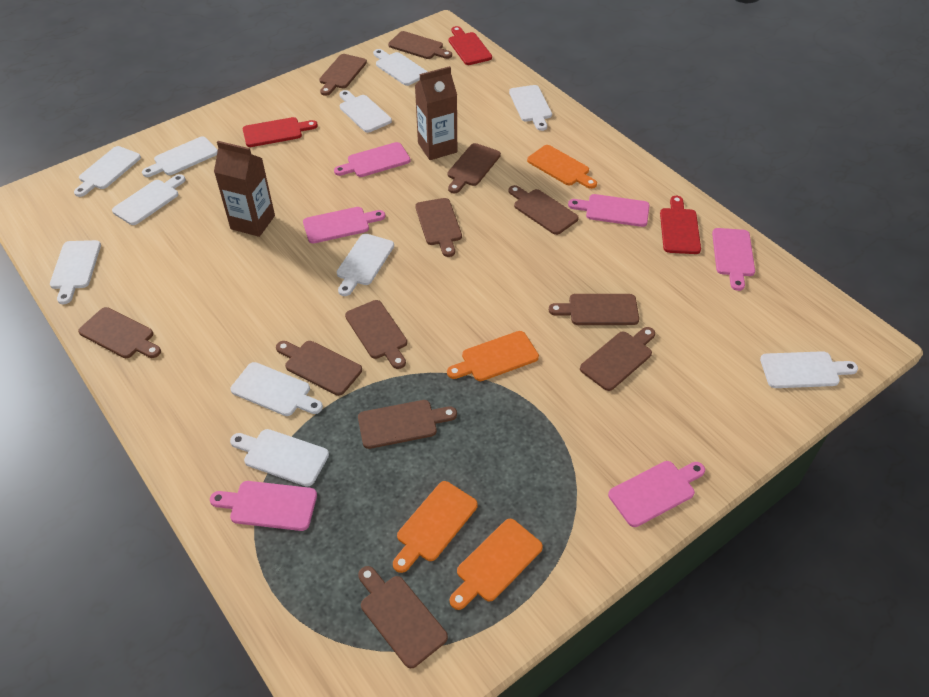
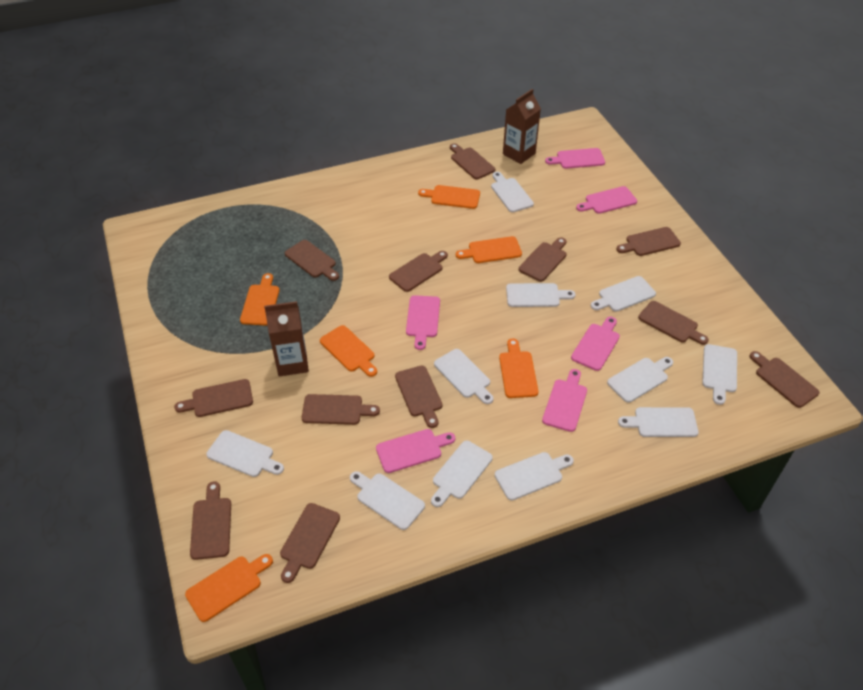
orange cutting board: [393,481,478,573] [447,331,539,381] [450,519,543,610] [527,145,597,189] = 4 -> [185,554,273,622] [240,273,280,326] [320,325,377,377] [418,185,480,209] [456,236,522,263] [499,338,539,398] = 6
red cutting board: [243,117,318,147] [449,26,492,65] [660,196,701,254] = 3 -> none = 0

